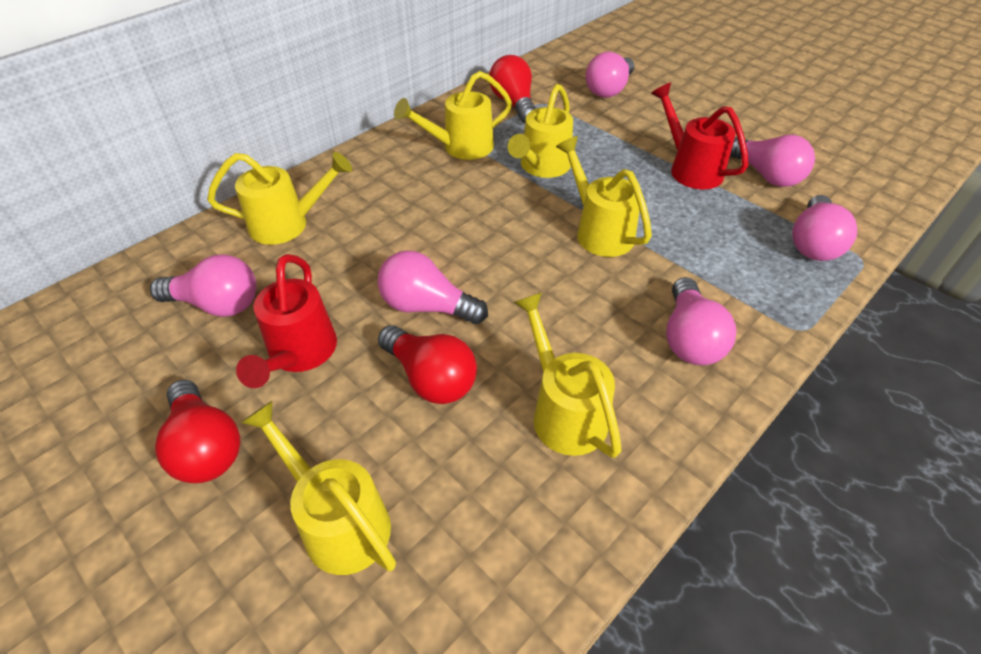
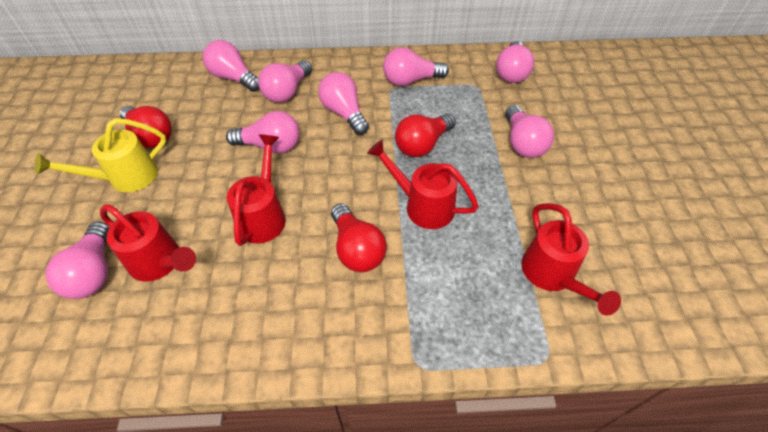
pink light bulb: [150,255,257,317] [378,251,488,324] [586,52,634,98] [666,277,737,365] [730,135,815,187] [792,195,857,261] = 6 -> [46,222,109,299] [203,40,259,92] [226,111,300,153] [258,60,312,103] [318,72,369,135] [383,47,449,86] [496,41,534,83] [505,105,554,158] = 8
red watering can: [236,254,337,388] [651,82,748,189] = 2 -> [100,204,196,282] [227,134,286,246] [367,140,479,229] [521,203,621,316] = 4
yellow watering can: [207,152,352,245] [241,401,396,575] [394,71,512,160] [508,84,573,178] [513,292,622,458] [556,136,652,257] = 6 -> [35,118,166,192] = 1

